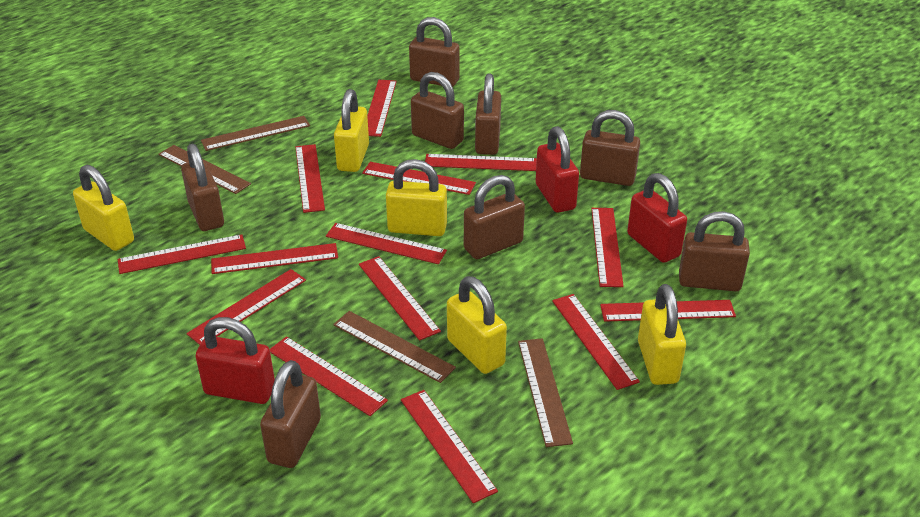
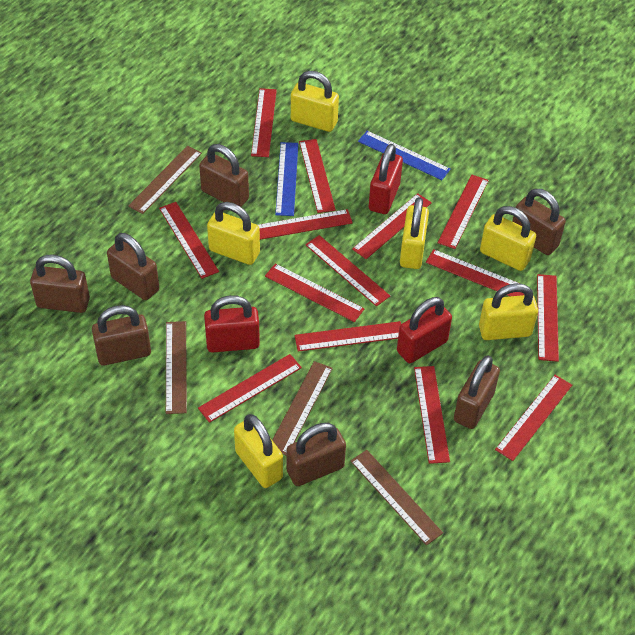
blue ruler: none = 0 -> [275,142,298,216] [358,131,451,180] = 2
brown padlock: [181,144,224,231] [260,360,321,468] [409,17,460,87] [411,72,464,149] [464,175,525,259] [475,73,501,155] [580,110,640,186] [679,211,750,291] = 8 -> [30,255,90,313] [92,305,151,366] [107,233,159,300] [199,144,249,207] [287,423,346,486] [454,355,500,429] [512,189,566,255] = 7
yellow padlock: [73,165,134,251] [334,89,369,172] [386,159,447,236] [447,276,507,374] [638,284,686,385] = 5 -> [207,202,260,265] [234,414,283,488] [291,71,339,132] [400,197,429,269] [479,283,538,340] [480,206,536,271] = 6

